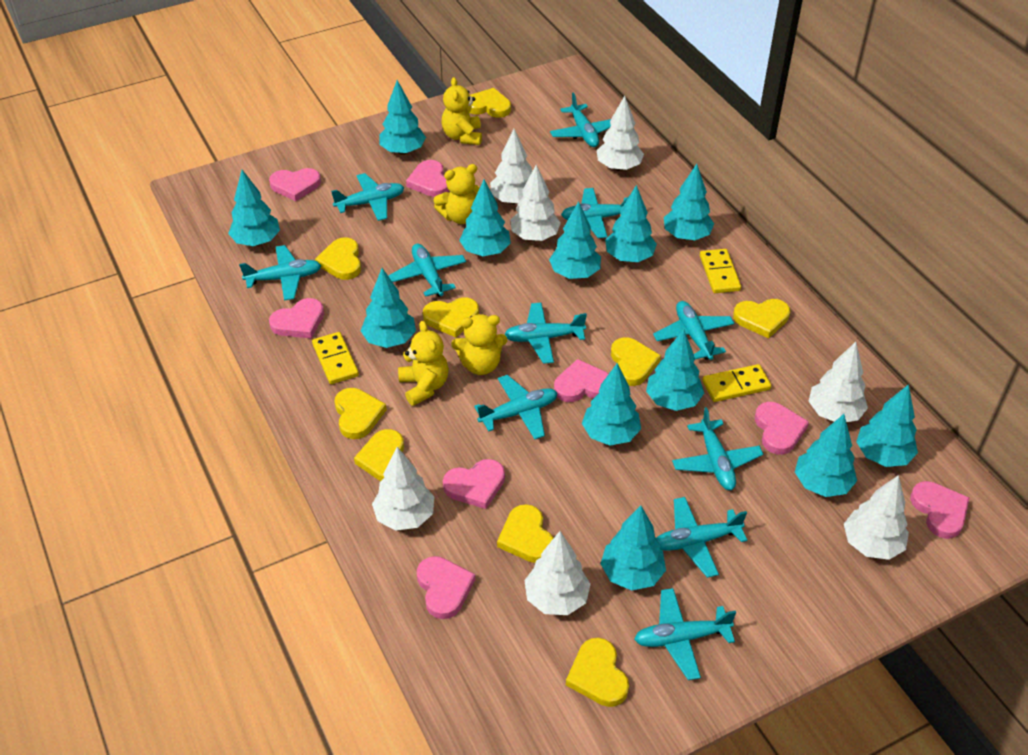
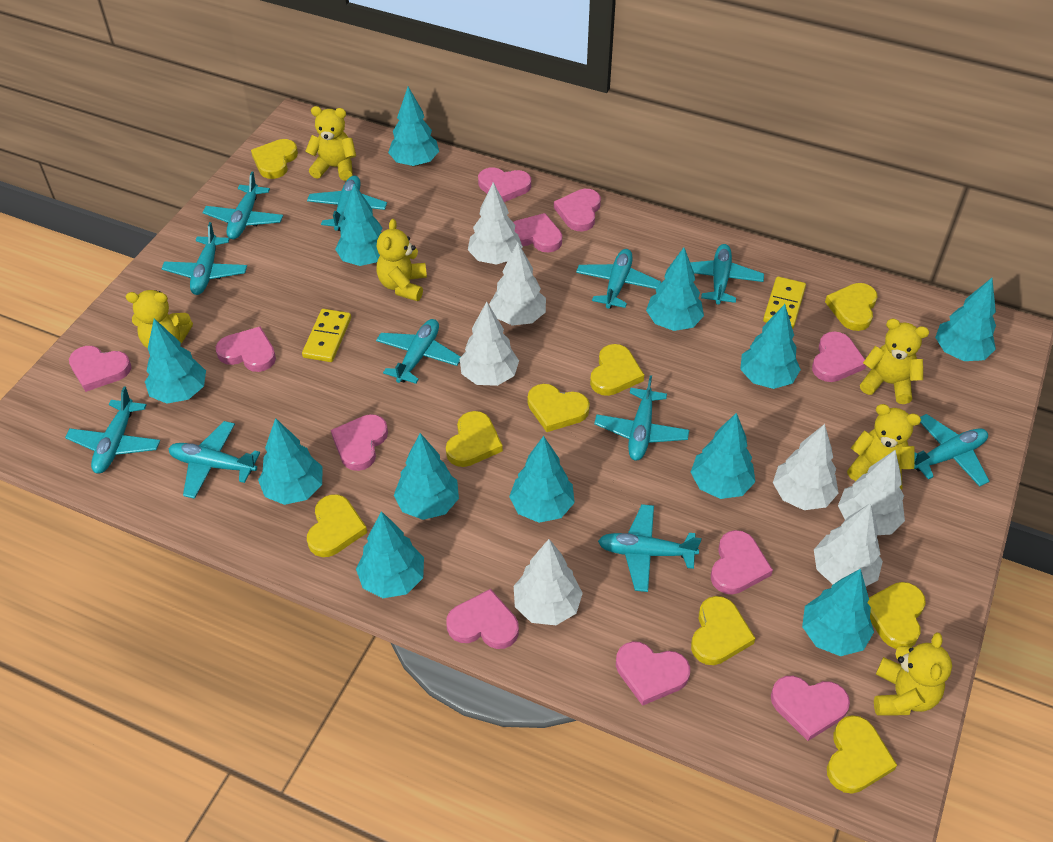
pink heart: [269,168,321,201] [269,298,324,339] [406,160,449,197] [417,556,475,619] [443,459,505,509] [554,359,608,402] [755,402,809,455] [910,481,970,539] = 8 -> [69,346,132,392] [216,327,276,372] [331,414,388,471] [446,589,519,649] [478,167,531,202] [513,213,562,253] [554,189,601,231] [616,641,690,706] [711,530,773,595] [771,676,850,741] [812,331,866,382] = 11
yellow domino: [312,332,359,384] [700,249,741,293] [702,364,771,402] = 3 -> [302,309,351,362] [763,277,806,329] = 2
yellow teddy bear: [398,321,449,406] [434,164,480,224] [441,77,482,145] [451,314,507,375] = 4 -> [126,290,193,349] [305,106,356,181] [376,219,427,301] [847,404,921,490] [860,318,929,404] [874,632,952,716] = 6

